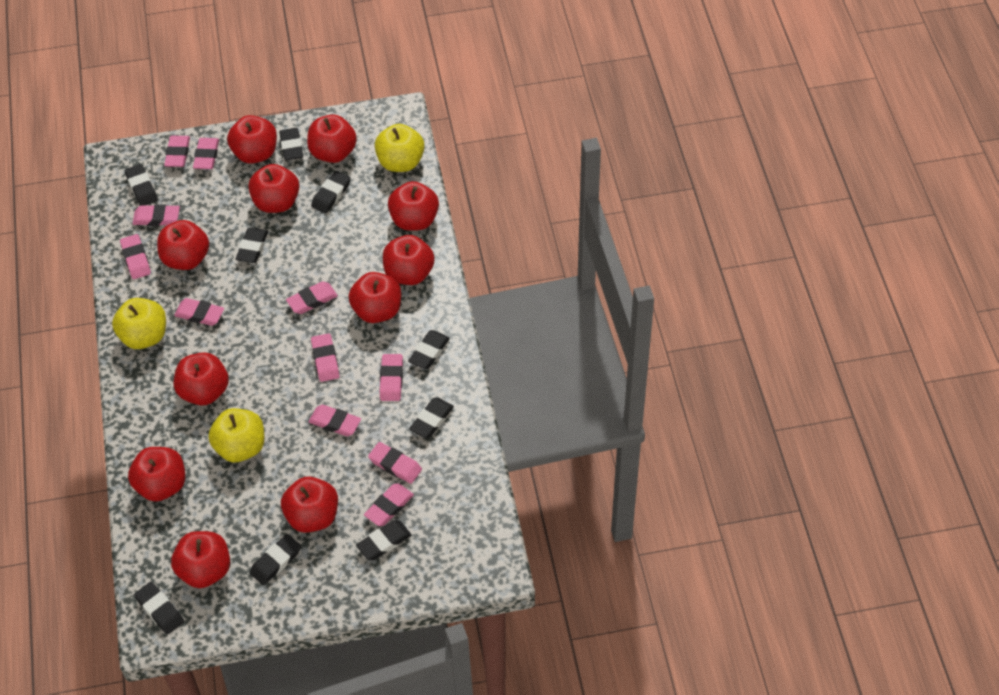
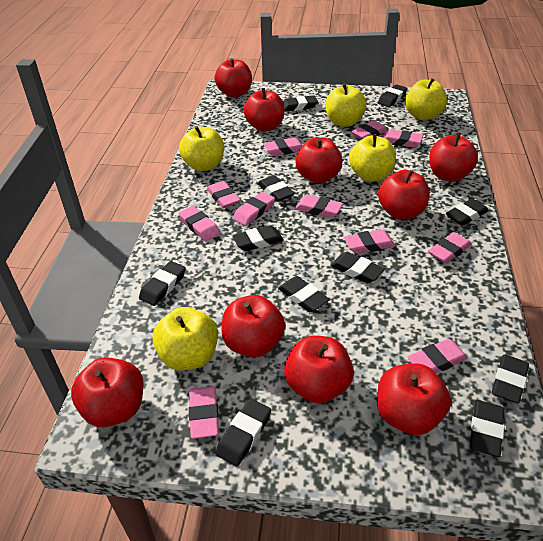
black eraser: [125,164,158,206] [134,582,184,635] [235,228,268,263] [250,534,301,585] [279,128,303,161] [311,171,351,213] [356,520,411,560] [408,330,450,369] [409,397,454,438] = 9 -> [139,261,186,306] [216,399,271,467] [232,225,284,251] [258,175,295,202] [278,276,330,312] [283,95,318,112] [330,252,385,283] [378,84,408,107] [446,199,489,226] [470,400,504,457] [492,354,529,403] = 11
red apple: [128,447,185,502] [157,220,209,270] [171,531,230,588] [174,352,229,405] [227,115,277,164] [248,164,299,213] [281,477,338,533] [307,114,357,163] [349,272,401,323] [383,235,435,285] [388,181,439,231] = 11 -> [71,357,144,427] [214,58,252,98] [221,295,285,357] [244,88,284,131] [284,336,354,403] [295,137,343,183] [377,364,451,435] [378,170,429,220] [429,134,478,182] = 9
yellow apple: [112,298,166,349] [208,408,265,462] [375,124,425,172] = 3 -> [153,307,218,371] [179,126,224,171] [325,84,366,127] [349,134,396,182] [405,78,447,120] = 5

